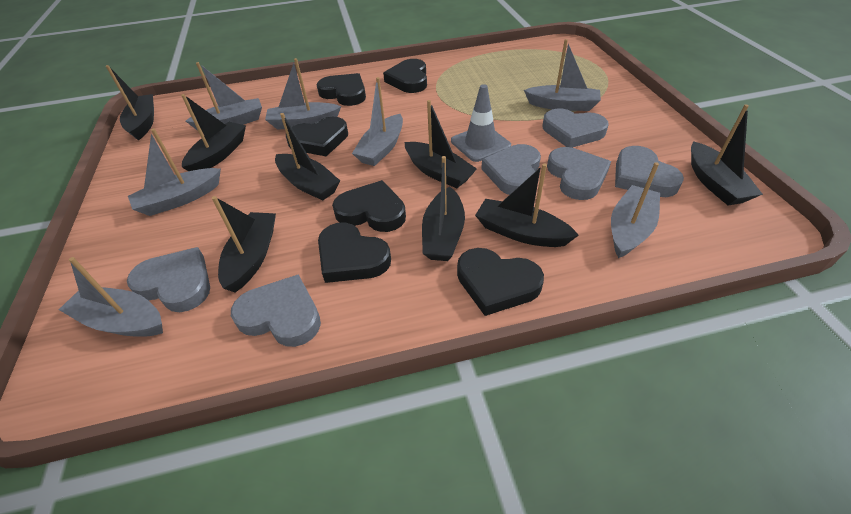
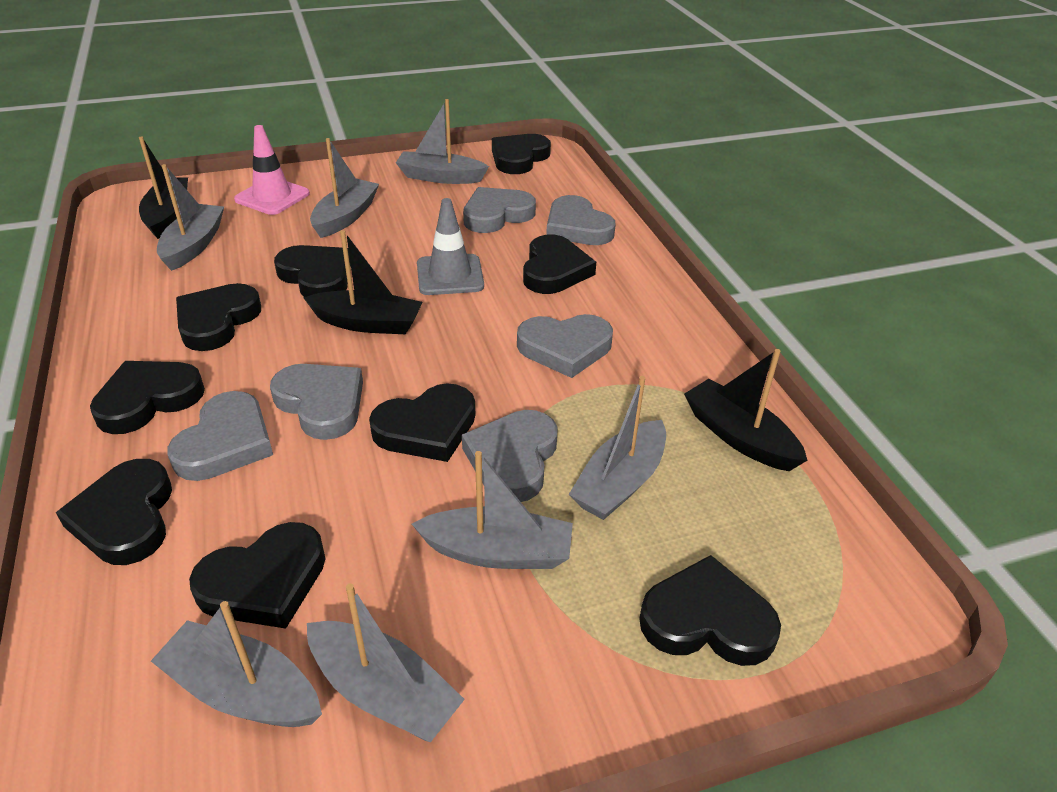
black boat: [106,65,154,140] [181,94,246,171] [212,196,276,292] [275,113,340,200] [405,100,477,188] [422,156,465,261] [475,163,579,247] [691,105,763,205] = 8 -> [139,137,188,239] [303,230,423,334] [684,349,808,471] = 3
black heart: [286,117,348,156] [317,73,366,106] [318,223,391,283] [332,180,406,232] [383,59,427,93] [457,248,544,316] = 6 -> [56,459,172,565] [90,361,205,434] [176,283,261,351] [189,522,325,629] [274,245,351,297] [369,383,475,462] [492,134,551,174] [523,235,596,294] [639,555,781,666] = 9
pink traffic cone: none = 0 -> [234,125,310,215] = 1

